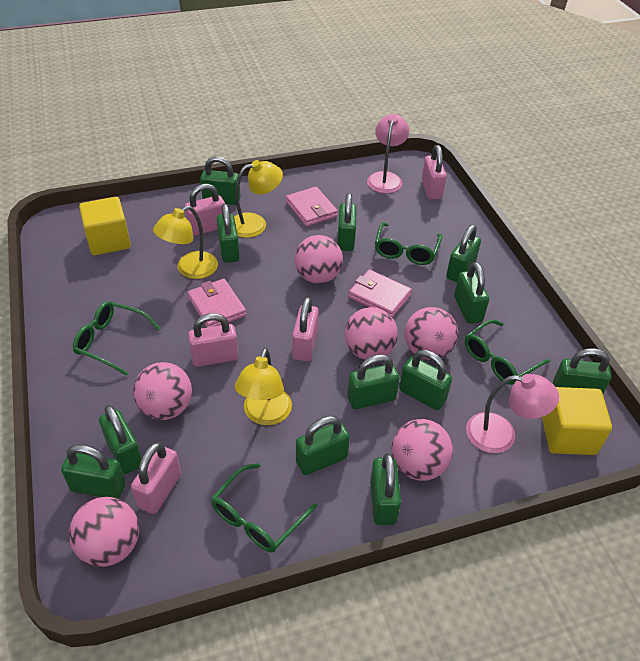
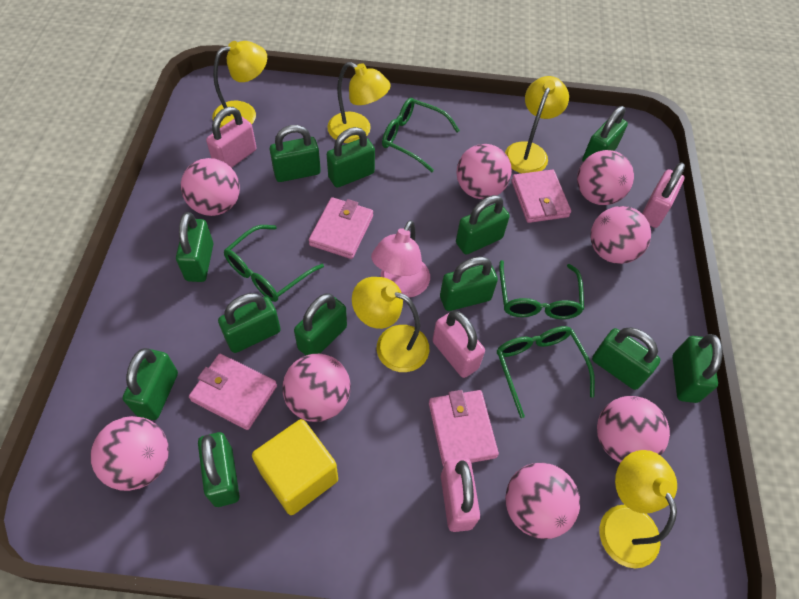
pink ball: [69,497,139,567] [133,362,192,420] [295,235,343,284] [344,307,398,360] [392,419,453,481] [405,307,458,360] = 6 -> [90,416,169,491] [181,158,240,216] [283,354,351,422] [456,144,512,199] [505,463,580,539] [577,150,634,205] [591,206,651,264] [597,396,670,463] = 8
pink lamp: [367,114,409,193] [466,374,559,453] = 2 -> [371,220,430,298] = 1
pink padlock: [131,442,181,514] [185,184,225,236] [188,313,238,367] [292,297,319,361] [422,145,446,199] = 5 -> [206,107,257,168] [432,311,485,378] [441,458,480,532] [642,162,685,228] = 4
pink wallet: [188,279,246,327] [286,187,338,226] [348,270,412,317] = 3 -> [189,354,277,430] [309,197,373,259] [429,390,499,467] [512,170,571,223] = 4
yellow cube: [79,197,131,255] [542,387,612,455] = 2 -> [252,419,338,515] = 1
yellow lamp: [153,206,218,279] [234,160,283,238] [235,348,292,425] = 3 -> [212,41,267,128] [327,62,391,143] [352,277,429,372] [505,76,569,174] [599,450,677,568] = 5

